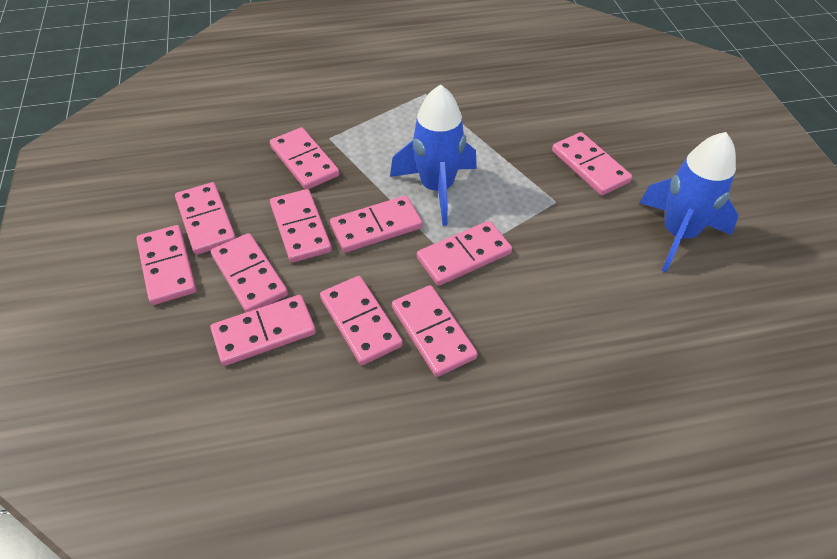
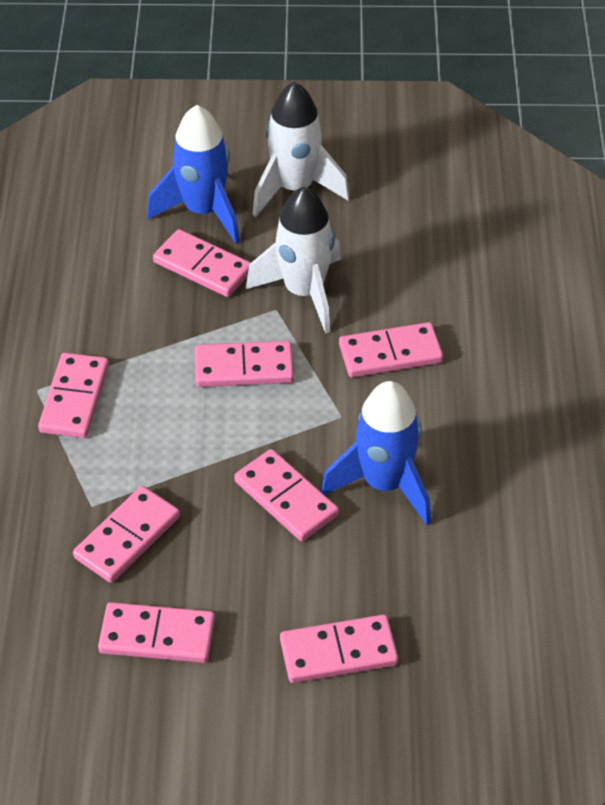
pink domino: [136,225,197,305] [175,182,236,255] [211,233,288,312] [211,295,316,366] [270,127,339,189] [270,189,332,263] [320,276,403,365] [330,196,423,253] [392,285,478,377] [417,221,512,286] [552,132,632,196] = 11 -> [38,353,109,438] [73,486,180,583] [98,602,215,663] [153,229,251,297] [195,341,294,387] [234,449,339,541] [280,615,398,683] [339,322,443,378] = 8
white rocket: none = 0 -> [246,186,341,334] [252,82,350,217] = 2

